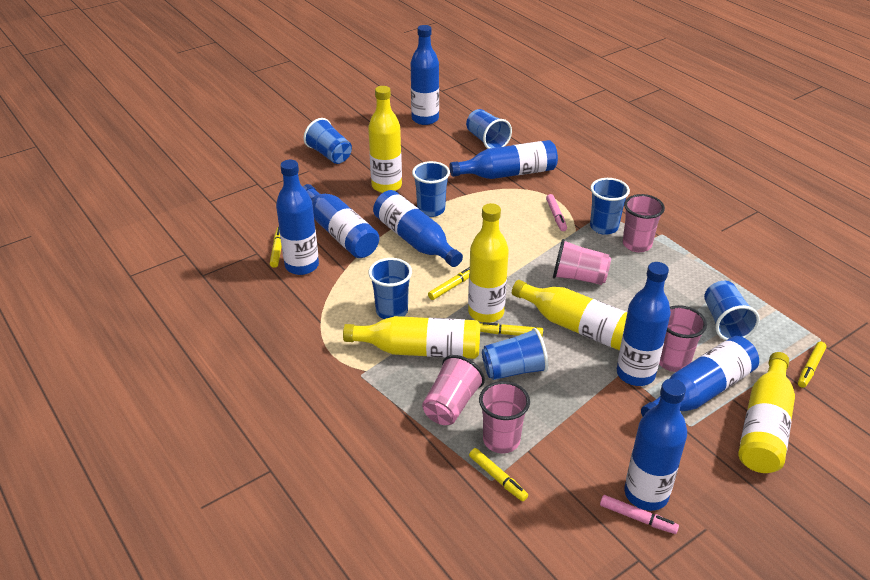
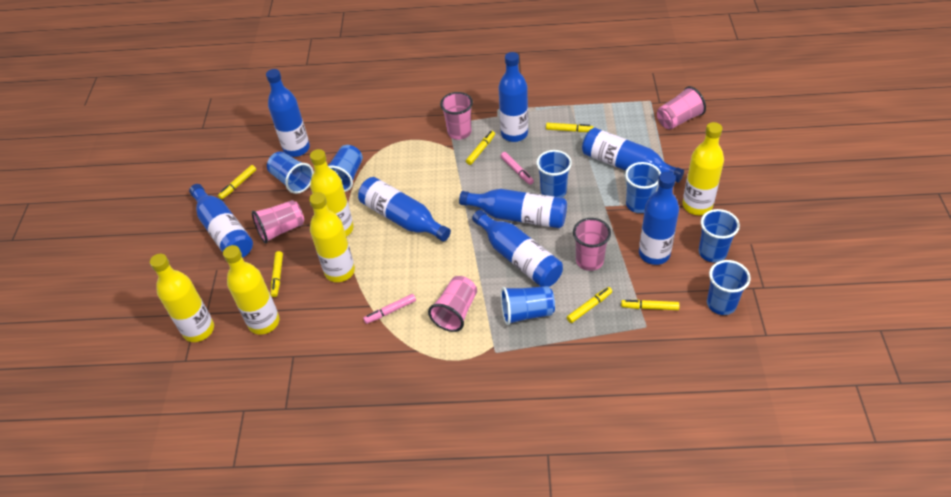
yellow marker: [270,227,282,268] [428,267,470,300] [469,448,528,501] [480,322,543,337] [798,342,827,388] = 5 -> [218,165,256,199] [271,251,283,297] [466,131,495,165] [546,123,594,132] [567,287,612,323] [621,300,680,310] = 6

